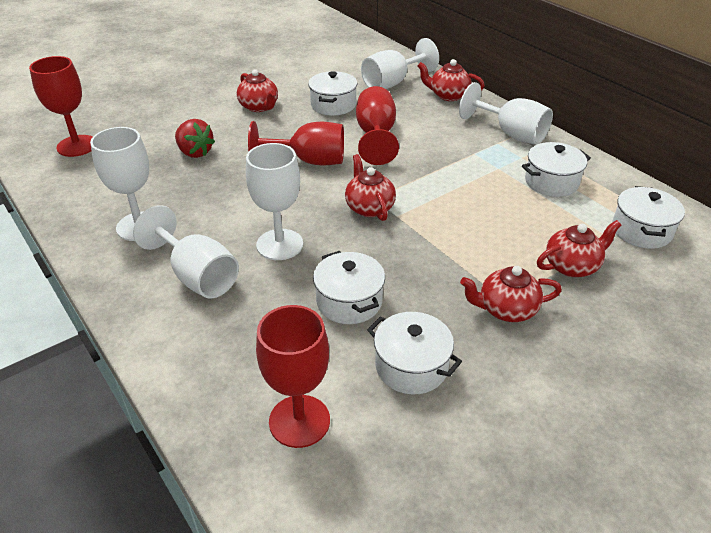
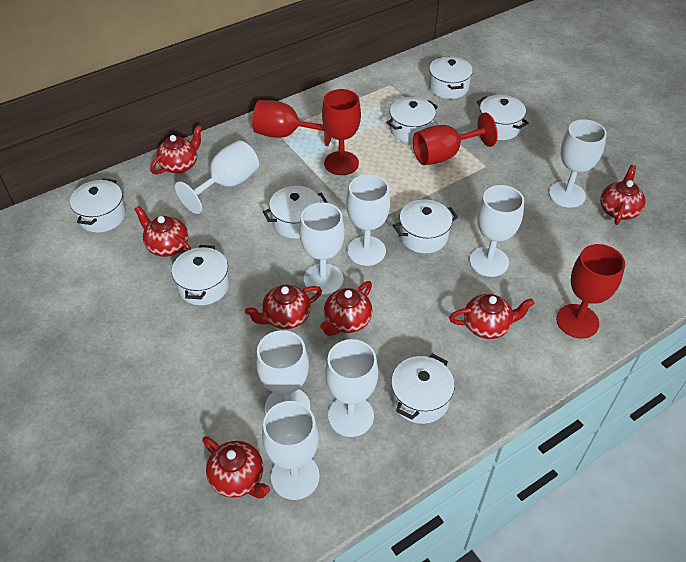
red strawberry: [175,119,215,158] = 1 -> none = 0
red teapot: [237,69,278,112] [345,154,396,221] [418,59,485,101] [460,266,562,322] [537,220,621,277] = 5 -> [134,206,191,257] [150,125,202,174] [202,436,270,499] [245,285,322,329] [320,281,372,336] [449,294,534,339] [600,165,645,225] = 7
white goblet: [90,127,149,241] [133,205,239,299] [246,143,303,260] [361,38,439,89] [459,82,553,145] = 5 -> [175,140,259,214] [256,330,310,414] [262,401,320,500] [299,202,345,295] [325,339,378,437] [347,175,390,266] [469,185,524,277] [549,119,607,208] = 8
white pot: [308,71,358,116] [313,251,385,324] [367,312,462,394] [522,142,591,197] [612,186,685,249] = 5 -> [70,178,126,232] [172,245,229,305] [263,186,328,239] [387,97,438,143] [391,354,455,424] [393,199,458,253] [429,56,473,99] [477,95,529,140] = 8

